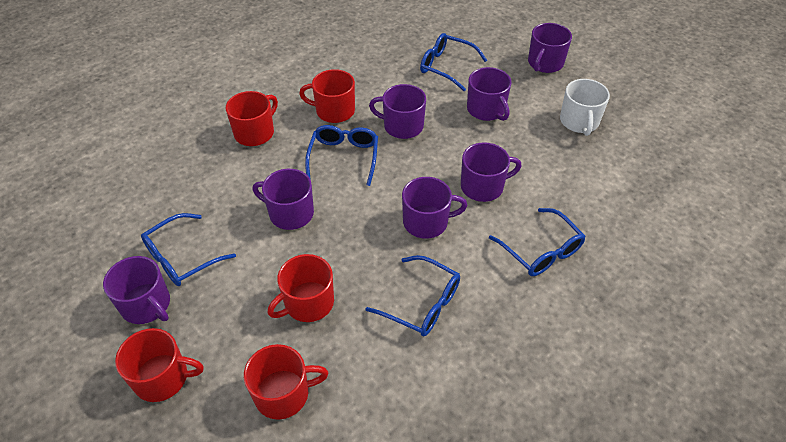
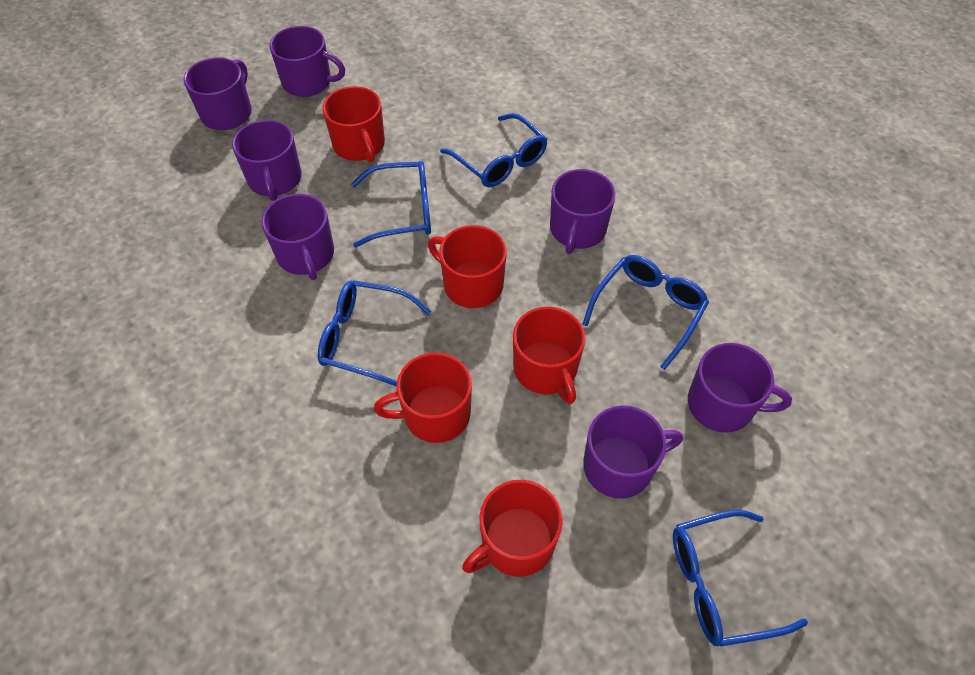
white mug: [560,79,610,136] = 1 -> none = 0

